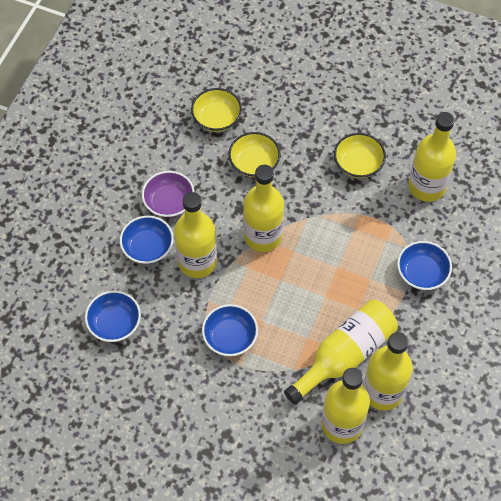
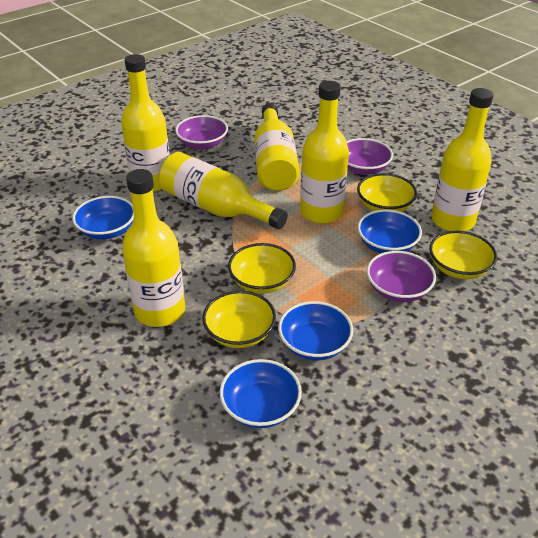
purple bowl: [142,171,195,218] = 1 -> [175,115,228,150] [346,138,393,175] [367,251,436,302] = 3
yellow bowl: [191,88,242,132] [229,132,281,177] [334,133,386,178] = 3 -> [202,291,276,348] [228,243,296,294] [357,173,417,212] [429,231,497,279] = 4

